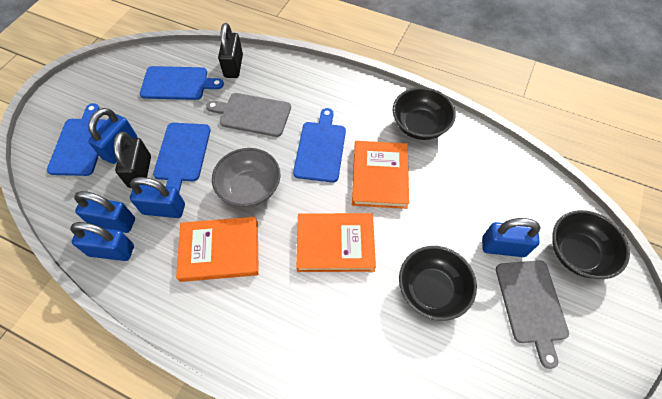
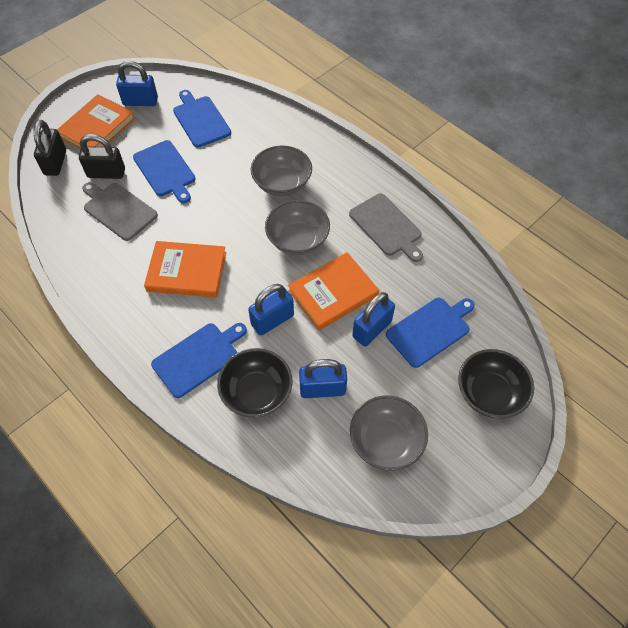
black bowl: [393,87,456,140] [399,246,477,321] [552,210,630,279] = 3 -> [217,348,293,418] [458,349,534,419] = 2
blue padlock: [70,222,134,261] [74,191,135,233] [88,108,137,164] [130,177,185,218] [482,218,541,257] = 5 -> [116,61,158,106] [248,284,294,335] [299,359,347,398] [352,292,395,347] = 4
grey bowl: [212,148,280,208] = 1 -> [251,146,312,196] [265,200,330,255] [350,395,428,471] = 3

